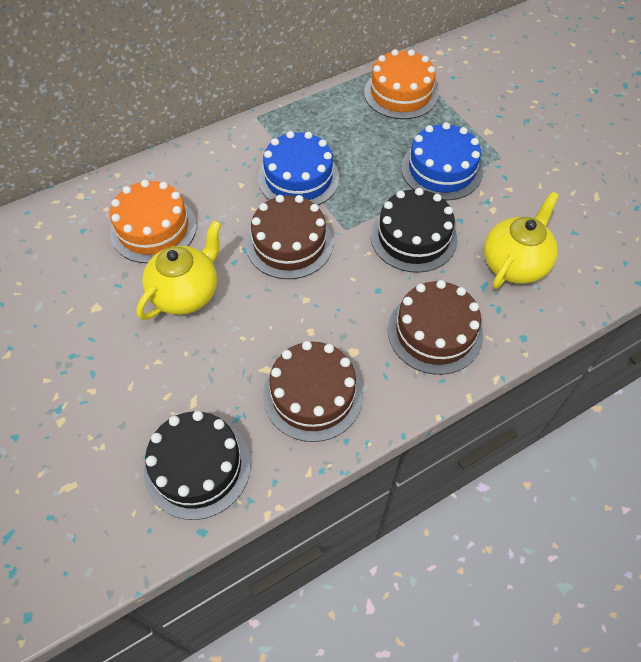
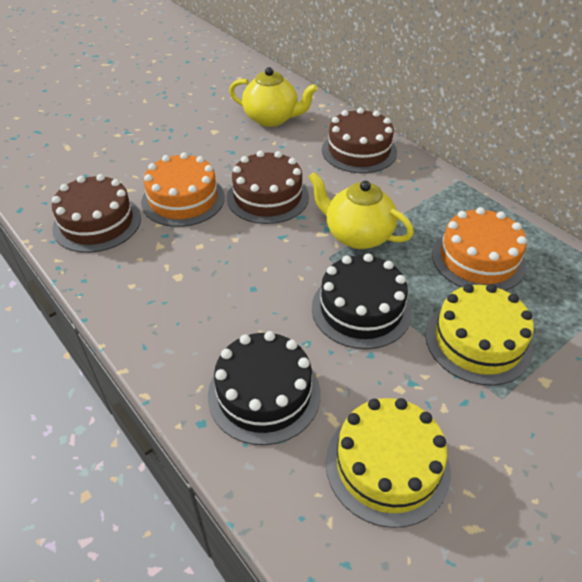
blue cake: [258,131,340,205] [401,122,483,200] = 2 -> none = 0
yellow cake: none = 0 -> [326,398,451,528] [425,284,534,386] = 2

